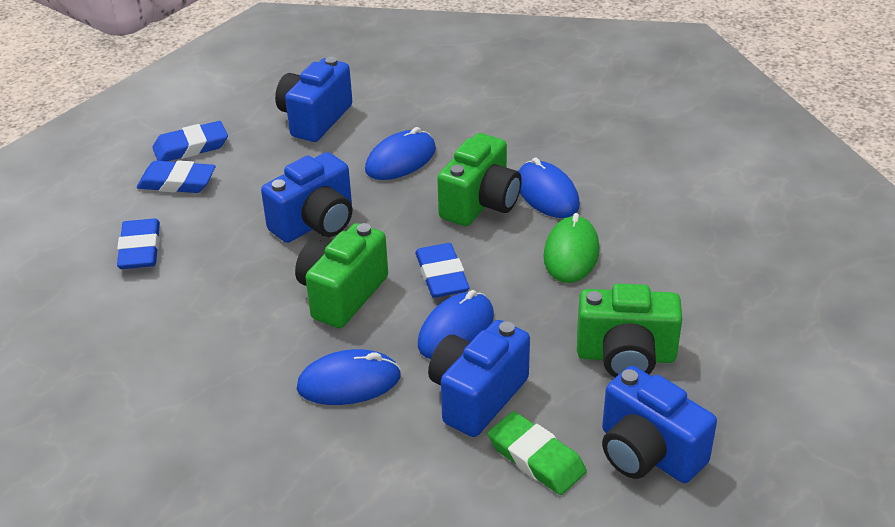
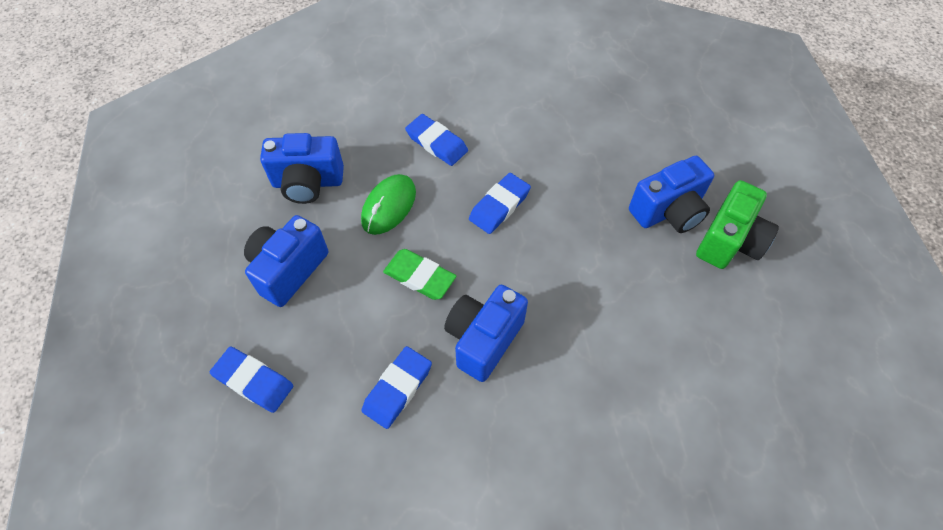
blue mouse: [297,349,401,405] [365,127,436,180] [418,290,494,359] [518,157,580,218] = 4 -> none = 0
green camera: [295,223,388,328] [437,133,522,226] [577,284,682,377] = 3 -> [696,180,779,269] = 1

